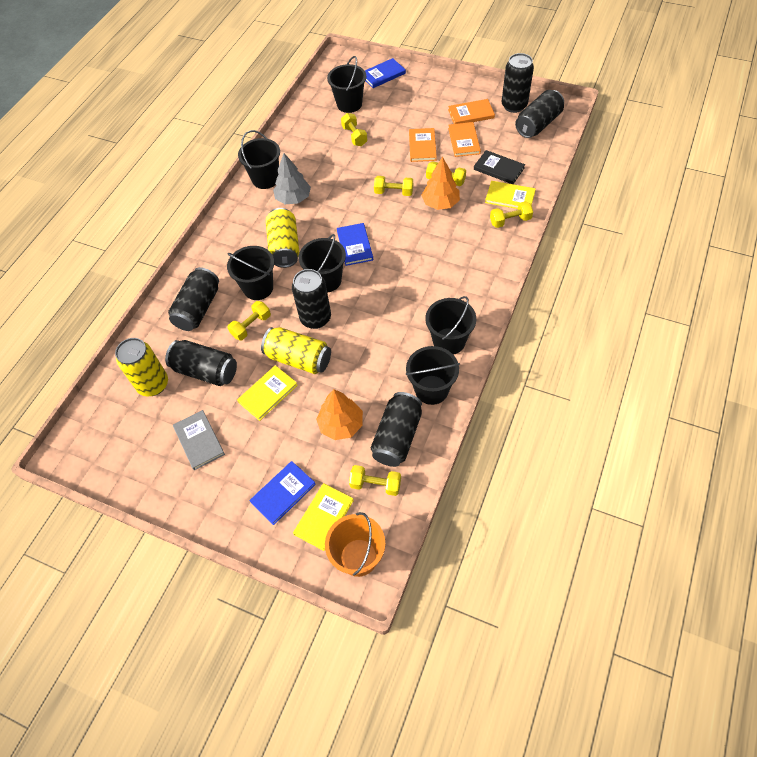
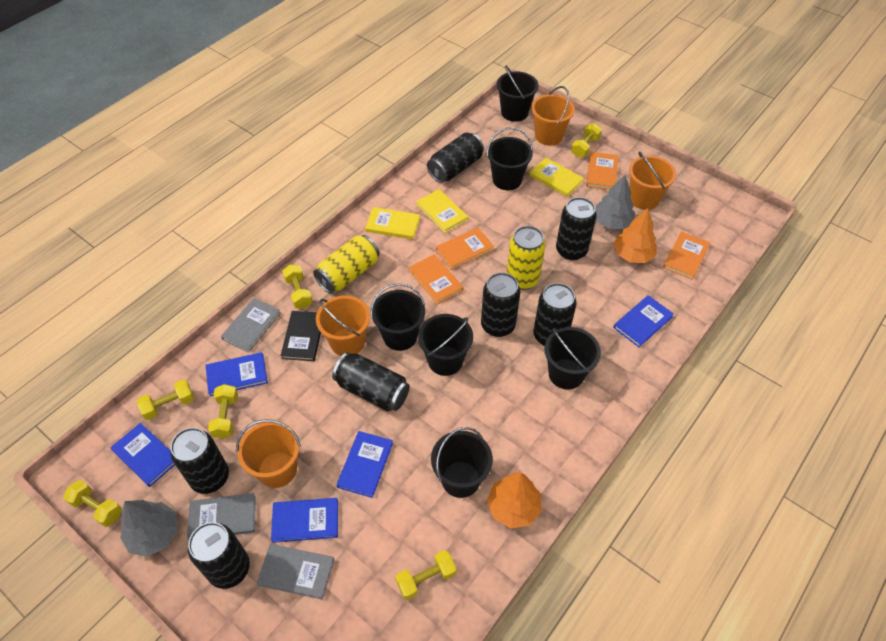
black can: [165,340,237,386] [168,267,219,331] [292,269,331,329] [371,392,422,467] [501,53,534,113] [515,90,564,138] = 6 -> [170,428,229,494] [188,522,250,589] [332,352,410,411] [427,133,484,183] [481,273,520,337] [533,283,577,346] [556,197,597,261] = 7
blue book: [249,461,316,525] [337,223,373,266] [365,58,406,88] = 3 -> [110,423,175,487] [206,352,268,396] [271,498,338,543] [336,431,393,498] [613,295,674,347] = 5
grey book: [173,410,225,470] = 1 -> [187,493,256,540] [221,298,281,353] [257,544,334,600] = 3
grey tree: [273,153,311,204] = 1 -> [120,500,178,557] [595,175,635,229] = 2
orange book: [409,128,437,162] [448,99,495,124] [448,122,481,157] = 3 -> [409,254,463,304] [436,228,494,270] [586,152,619,190] [663,231,710,280] = 4
orange bucket: [325,512,385,577] = 1 -> [236,420,301,488] [316,296,370,356] [531,86,575,146] [629,151,676,210] = 4
yellow can: [115,338,168,396] [261,327,331,374] [266,208,299,268] = 3 -> [313,235,379,294] [507,226,545,290] = 2

